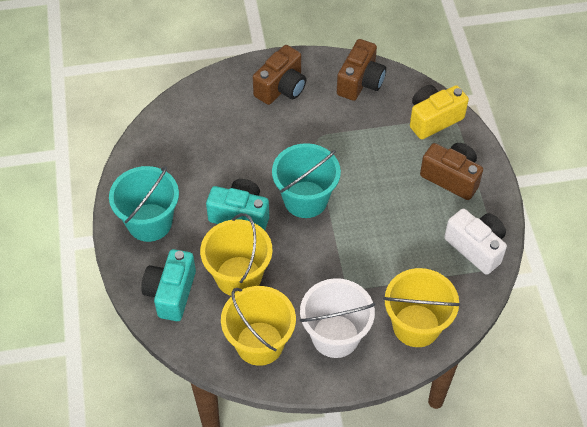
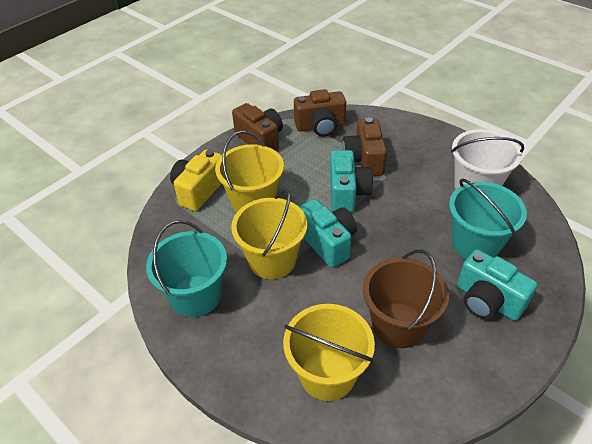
brown bucket: none = 0 -> [363,250,449,348] = 1
turquoise camera: [141,249,196,321] [206,179,269,230] = 2 -> [299,199,357,268] [330,150,373,212] [457,249,537,321] = 3
white camera: [444,209,507,275] = 1 -> none = 0

